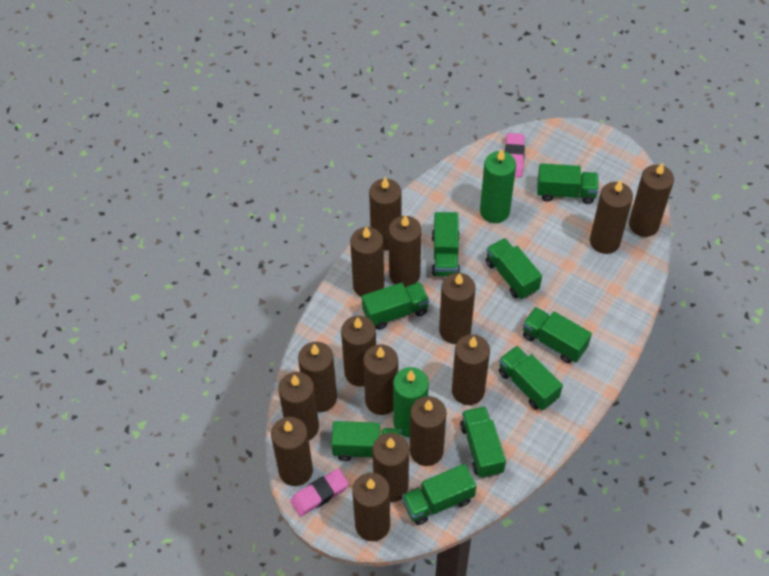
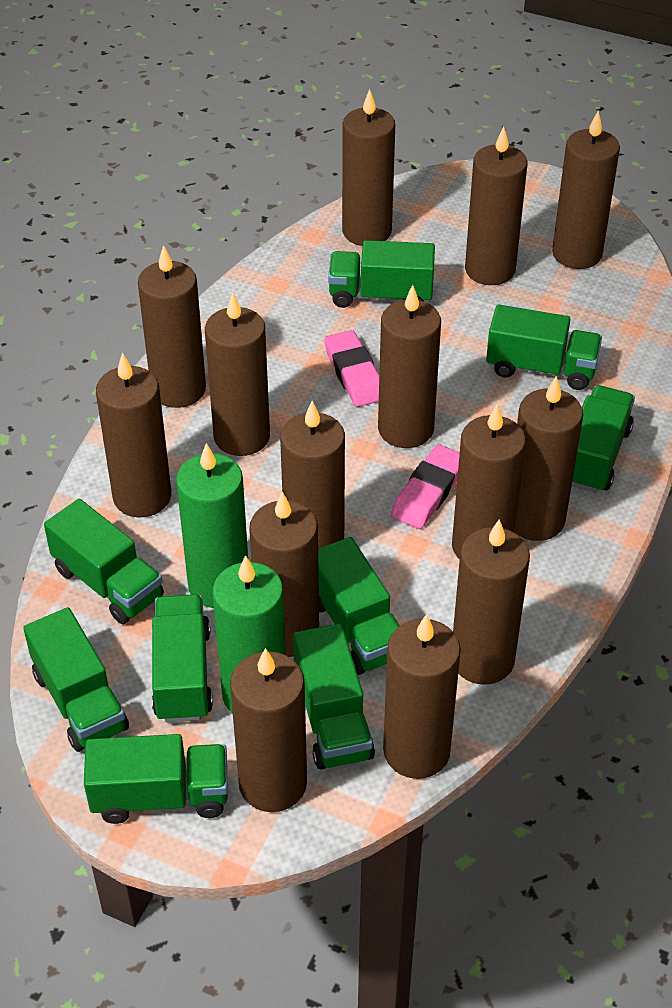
brown candle: [271,417,313,486] [278,372,319,440] [298,342,337,412] [341,316,376,387] [350,226,384,297] [352,473,390,541] [363,344,398,415] [369,177,401,251] [372,433,409,502] [389,215,422,287] [410,396,446,466] [439,273,475,344] [452,334,490,405] [590,180,633,254] [629,162,674,237] = 15 -> [96,353,171,517] [138,245,206,408] [205,292,270,456] [230,648,307,812] [249,492,319,657] [280,401,345,548] [342,89,395,246] [378,285,441,448] [383,614,461,779] [452,404,526,560] [453,519,530,685] [465,127,528,285] [514,376,583,541] [552,111,620,269] = 14

